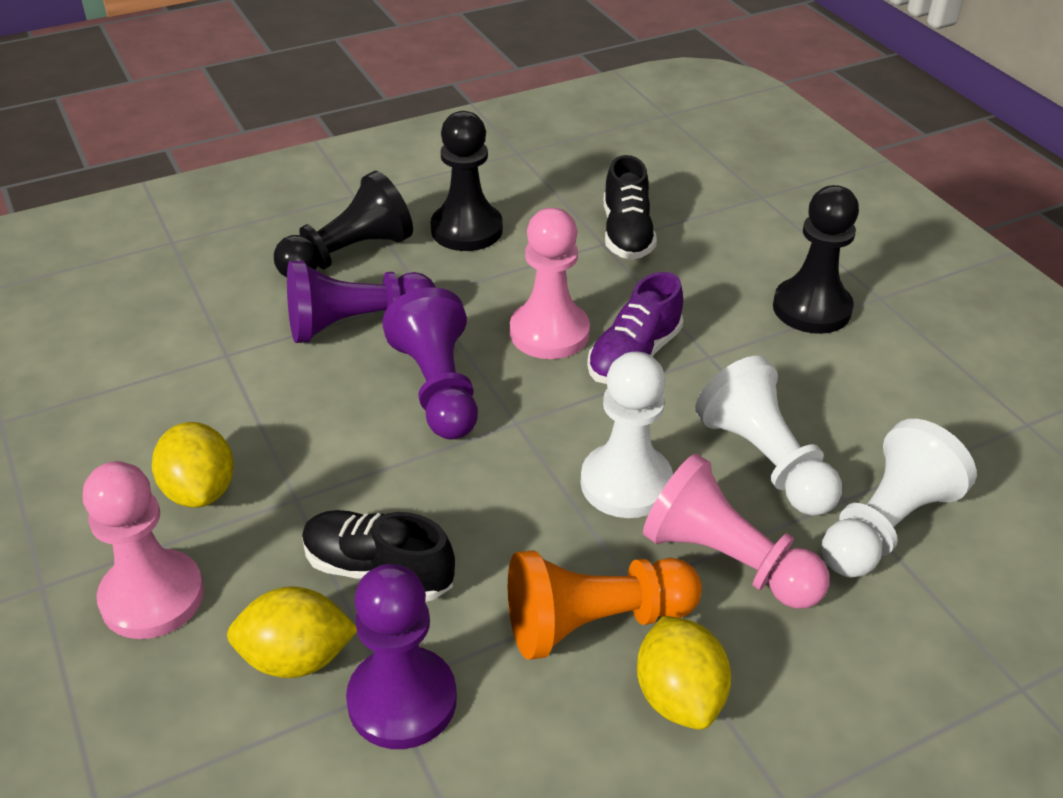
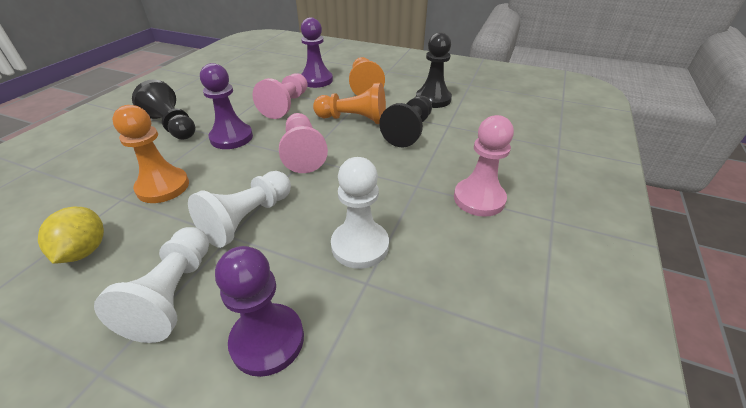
black shoe: [302,510,455,602] [604,155,657,260] = 2 -> none = 0
orange pawn: [508,550,702,660] = 1 -> [112,105,189,203] [313,83,386,124] [349,57,385,96] = 3
purple shoe: [587,272,683,384] = 1 -> none = 0
yellow lemon: [152,422,234,508] [227,586,357,678] [637,616,731,730] = 3 -> [38,207,104,264] = 1

